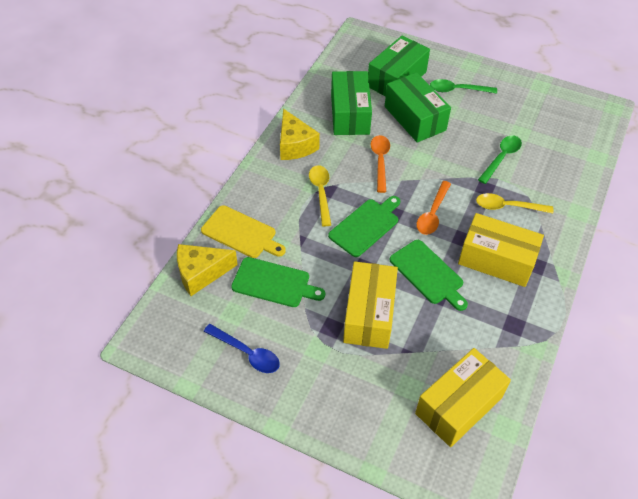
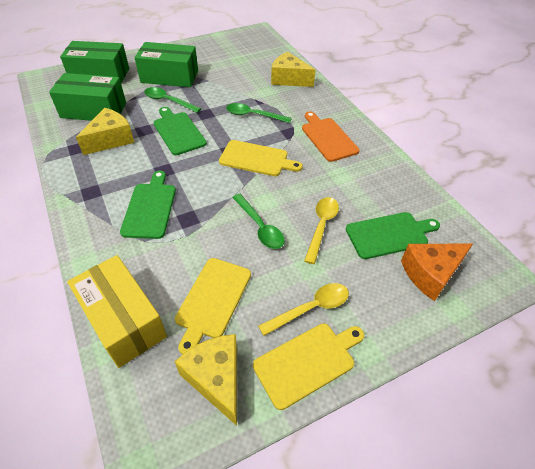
blue spoon: [204,324,280,373] = 1 -> none = 0
green spoon: [430,79,497,94] [478,136,522,184] = 2 -> [144,87,201,113] [226,103,292,123] [232,194,285,249] = 3
orange cheese: none = 0 -> [401,243,473,301] = 1
orange cutting board: none = 0 -> [302,111,359,162] = 1
orange spoon: [371,135,390,193] [416,181,451,235] = 2 -> none = 0
yellow box: [343,261,398,349] [415,348,511,447] [458,213,544,287] = 3 -> [67,255,167,368] = 1
yellow cheese: [177,244,238,296] [280,109,320,160] = 2 -> [76,108,134,155] [175,334,237,426] [271,52,316,87] = 3
yellow cutting board: [201,205,286,258] = 1 -> [175,258,251,355] [219,140,303,176] [253,323,364,410] = 3

